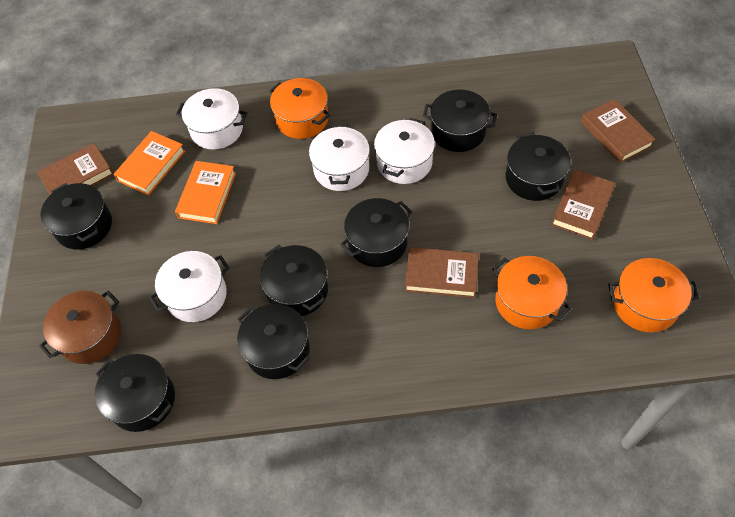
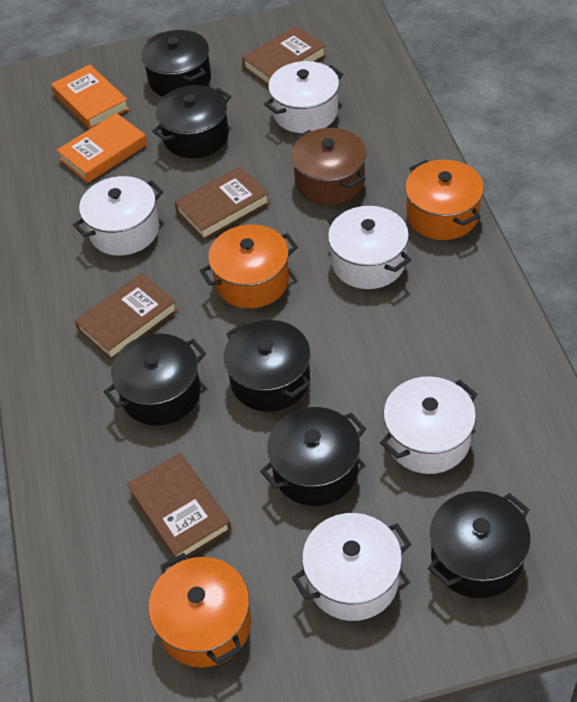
black pot: [40,183,112,250] [95,354,175,432] [237,304,310,379] [260,245,328,316] [340,198,412,267] [423,89,497,152] [506,132,571,201] = 7 -> [104,334,206,426] [141,30,211,97] [152,85,231,158] [224,320,311,412] [260,407,366,506] [428,491,531,598] = 6
white pot: [149,251,230,322] [176,88,248,150] [309,125,370,191] [374,118,435,184] = 4 -> [73,176,163,256] [264,61,343,133] [292,513,411,621] [327,206,411,289] [380,376,477,474] = 5

